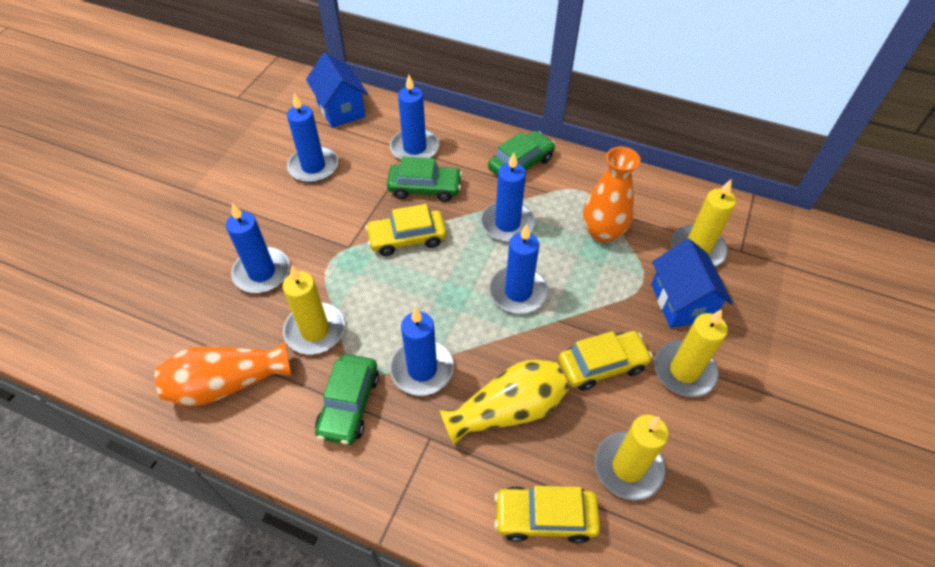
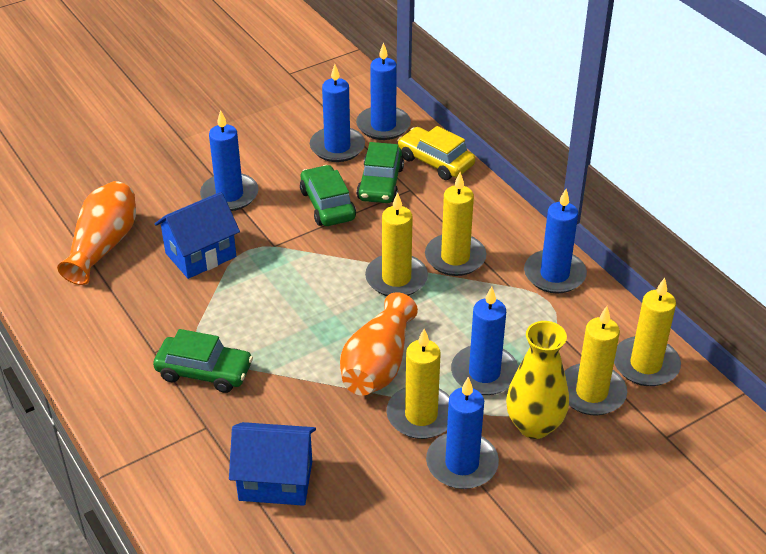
yellow candle: [282,265,345,354] [595,415,669,500] [654,309,728,397] [671,179,736,267] = 4 -> [365,192,428,296] [387,329,450,439] [425,172,486,276] [564,306,627,415] [614,278,681,386] = 5
yellow car: [365,204,447,256] [494,486,600,544] [558,331,653,391] = 3 -> [398,126,476,180] = 1

